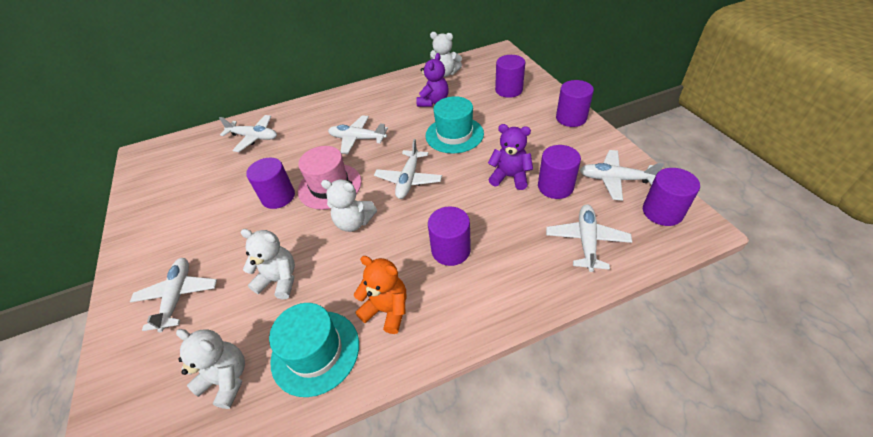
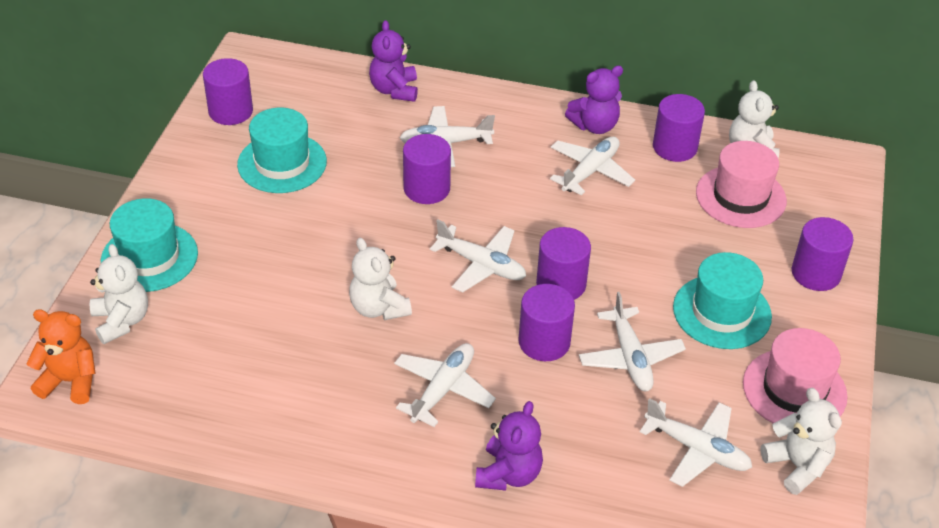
pink hat: [298,146,362,210] = 1 -> [696,141,787,228] [743,328,848,423] = 2
purple teddy bear: [416,53,449,107] [488,124,533,190] = 2 -> [369,20,418,102] [475,401,543,491] [565,66,623,134] = 3
turquoise hat: [269,303,359,397] [426,96,484,154] = 2 -> [101,198,198,292] [237,108,327,193] [673,252,772,349] = 3

